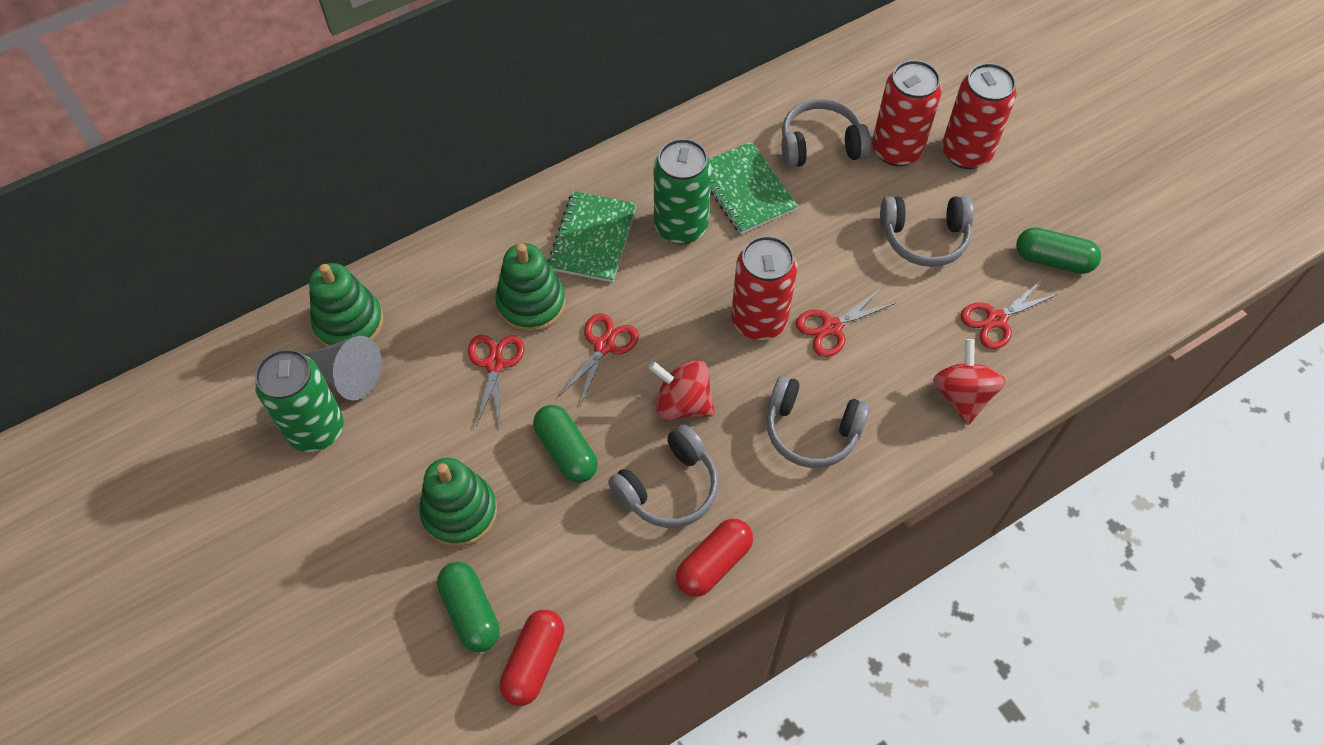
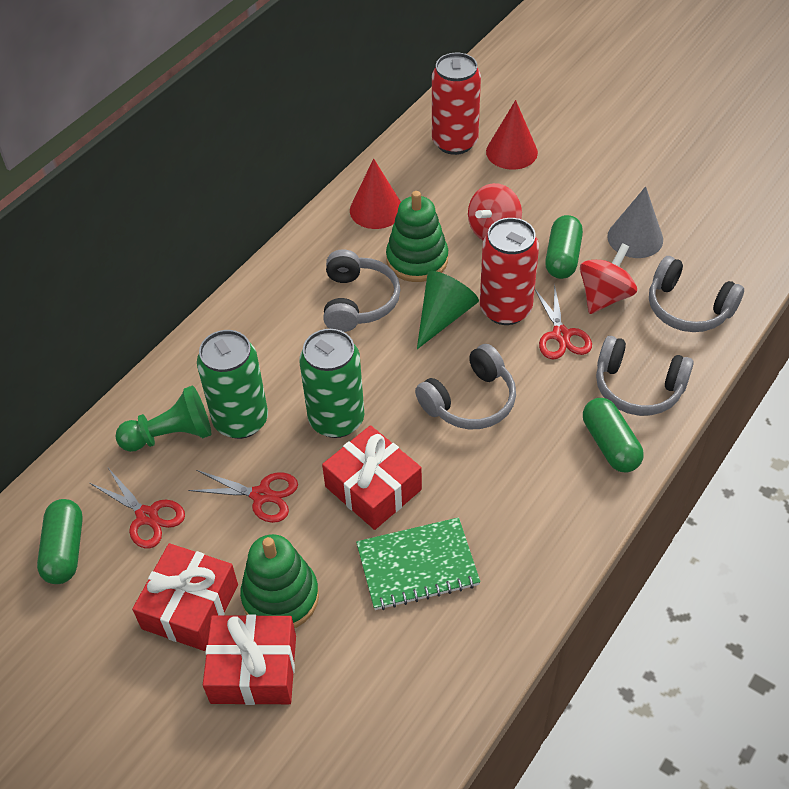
green cone: none = 0 -> [417,271,479,349] = 1
green notebook: [547,191,637,282] [710,141,798,234] = 2 -> [356,517,480,610] = 1
green pawn: none = 0 -> [115,385,211,452] = 1
green stacking toy: [309,263,384,347] [419,458,497,547] [495,243,566,333] = 3 -> [240,534,319,628] [386,191,448,282] = 2
red can: [731,236,797,340] [872,60,942,166] [942,63,1017,169] = 3 -> [432,52,481,155] [480,218,539,325] = 2
red capsule: [500,610,564,706] [676,519,753,597] = 2 -> none = 0
red cone: none = 0 -> [350,159,401,229] [486,100,538,170] = 2
red gift: none = 0 -> [132,543,238,651] [203,614,296,705] [322,425,422,530] = 3
red scissors: [468,335,524,426] [559,313,639,406] [796,288,896,357] [961,280,1058,349] = 4 -> [90,468,185,548] [188,470,298,523] [535,283,592,359] = 3

